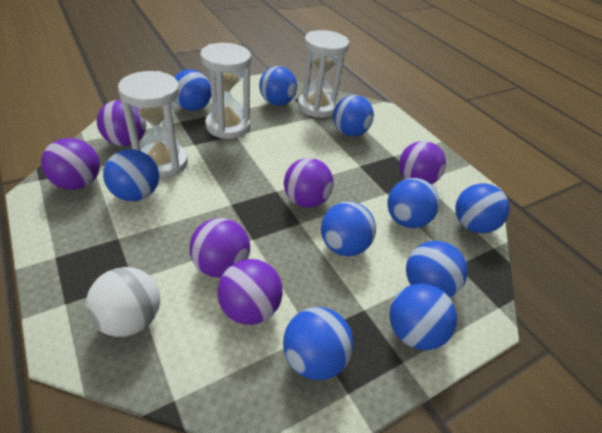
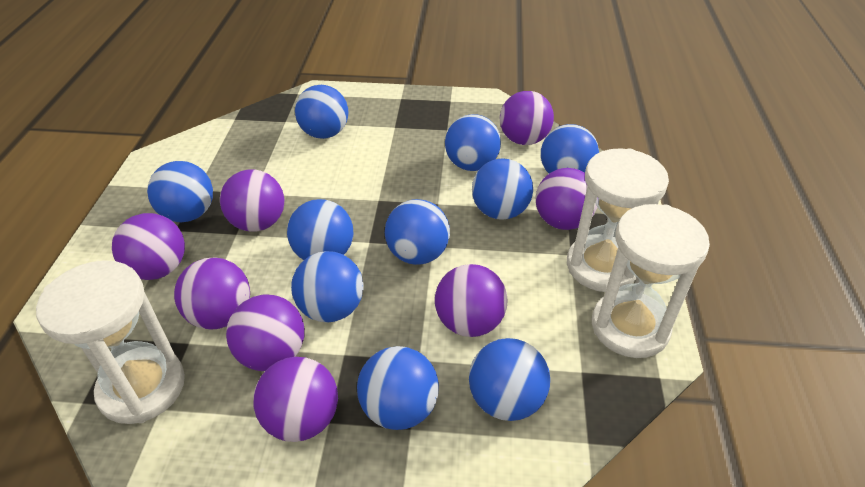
purple ball: [41,138,100,190] [97,100,146,146] [189,218,250,278] [217,259,283,325] [284,158,333,208] [399,141,446,184] = 6 -> [112,213,185,280] [174,258,250,330] [220,169,284,232] [226,295,305,371] [253,357,338,442] [435,264,508,337] [500,91,554,145] [536,168,597,230] = 8
white ball: [86,267,160,337] = 1 -> none = 0

